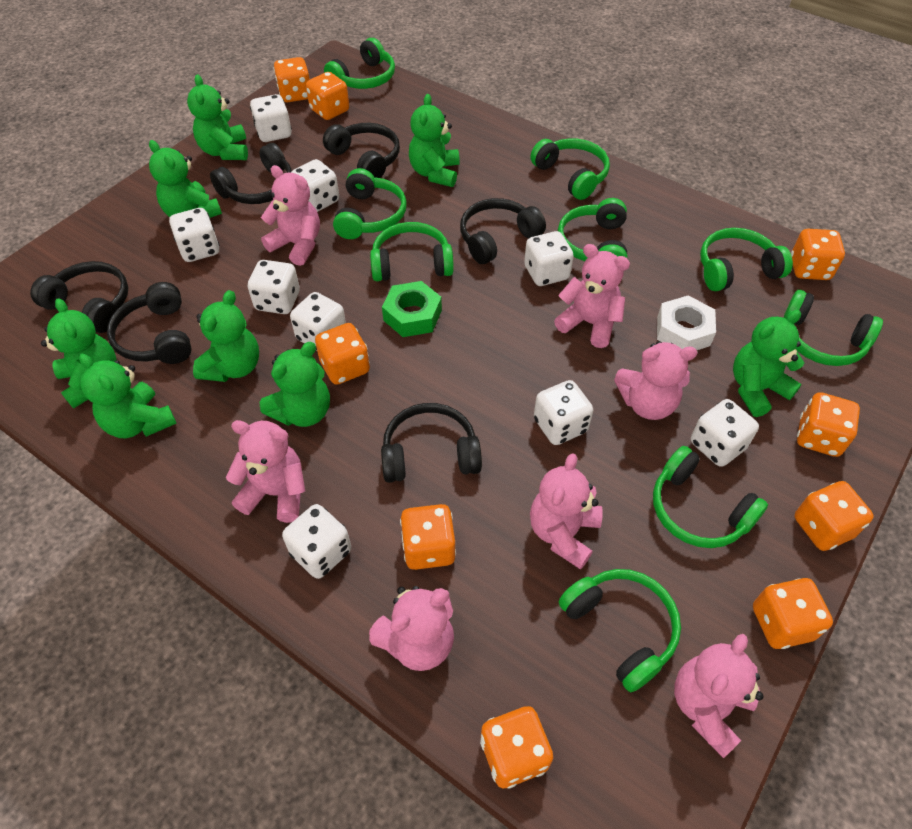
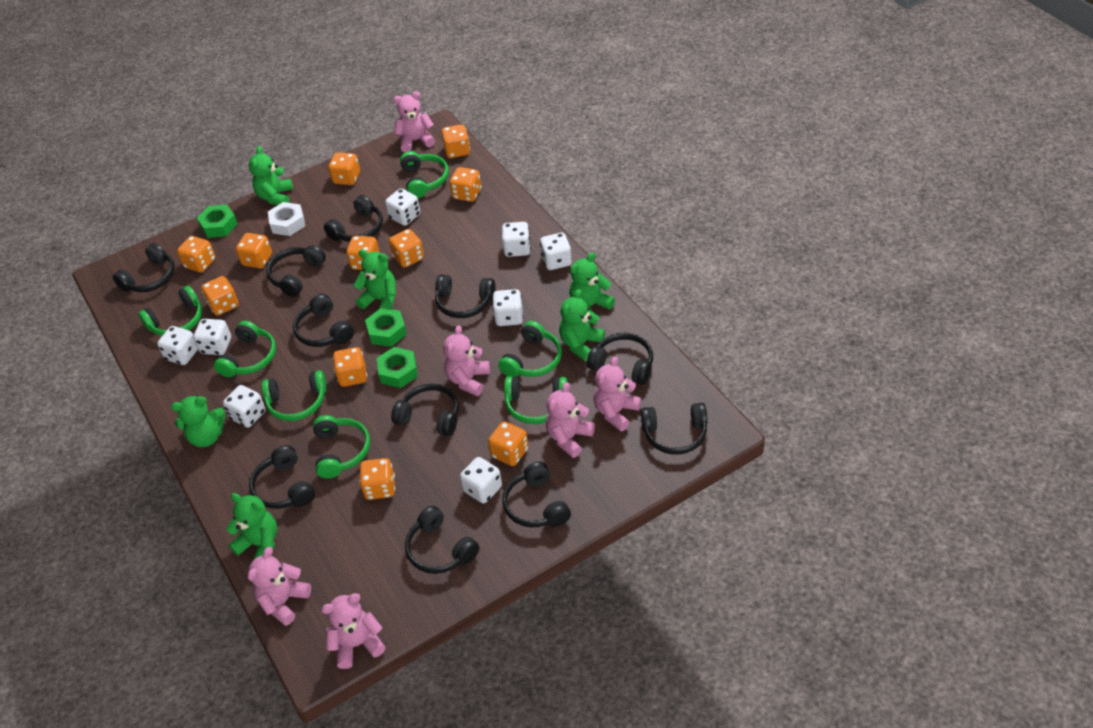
black headphones: [30,261,128,333] [107,282,192,364] [210,143,292,204] [323,123,400,178] [381,403,482,483] [460,198,546,264] = 6 -> [113,243,175,292] [249,445,315,509] [266,245,326,297] [293,294,354,347] [324,195,383,242] [391,383,459,436] [405,506,479,574] [435,274,496,318] [502,461,571,527] [587,333,653,385] [641,403,707,455] = 11
green headphones: [324,38,395,89] [333,168,407,239] [370,222,454,281] [530,138,610,200] [558,198,628,261] [559,569,681,692] [653,446,768,548] [700,228,793,291] [784,290,883,366] = 9 -> [138,286,202,336] [214,321,276,377] [262,370,327,421] [313,415,370,479] [400,151,449,198] [498,321,562,377] [504,376,568,424] = 7
green nut: [382,281,442,337] = 1 -> [197,204,238,238] [365,308,407,347] [377,347,418,388] = 3
green teddy bear: [41,298,117,408] [79,354,177,438] [149,140,222,218] [187,74,248,160] [193,290,259,382] [260,342,330,427] [409,94,460,187] [733,310,804,417] = 8 -> [171,395,225,447] [226,493,277,559] [249,146,293,205] [353,249,396,310] [559,289,605,361] [569,252,615,323] = 6
orange dice: [274,57,310,102] [306,72,349,120] [315,323,370,385] [400,504,456,570] [480,706,553,788] [753,578,833,649] [791,229,845,280] [795,481,874,551] [797,392,860,457] = 9 -> [177,236,215,273] [201,276,239,316] [236,233,272,268] [329,152,360,185] [333,347,367,387] [346,236,380,270] [359,458,395,500] [389,229,424,268] [442,124,470,158] [450,167,482,202] [488,421,528,466] = 11
pink teddy bear: [226,420,305,523] [261,165,320,266] [369,586,454,671] [530,453,603,570] [554,244,630,348] [614,341,697,420] [674,634,763,758] = 7 -> [248,547,311,626] [321,593,386,669] [393,91,435,152] [443,325,490,396] [546,382,595,458] [593,356,641,431] = 6
white dice: [169,208,220,262] [248,260,300,314] [250,94,292,142] [282,504,351,579] [290,292,346,351] [291,159,339,212] [524,231,574,286] [534,380,593,445] [691,399,759,467] = 9 -> [157,326,198,365] [193,319,231,355] [223,385,265,428] [385,188,420,226] [460,457,502,504] [492,289,523,326] [502,222,531,257] [540,233,572,270] = 8

